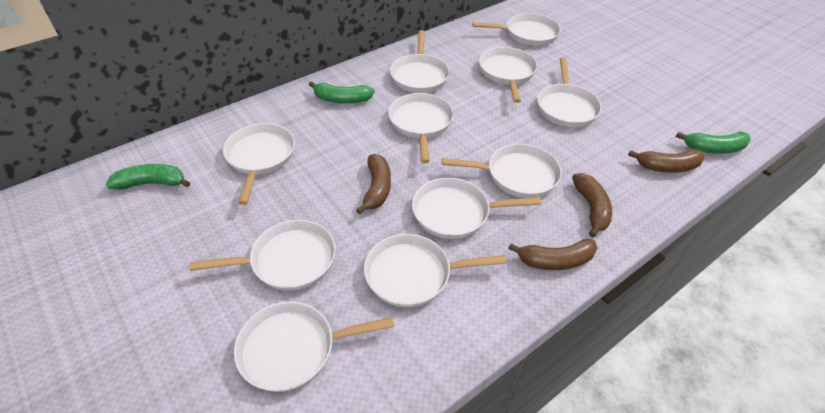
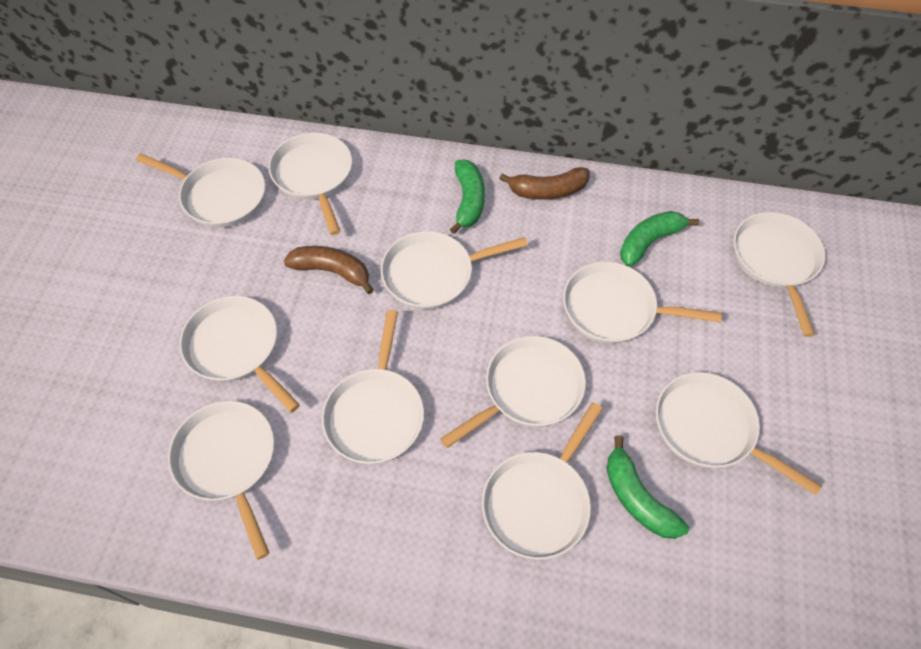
brown banana: [356,154,391,214] [508,239,597,270] [572,173,612,237] [628,149,705,173] = 4 -> [284,246,374,294] [499,167,590,200] = 2

